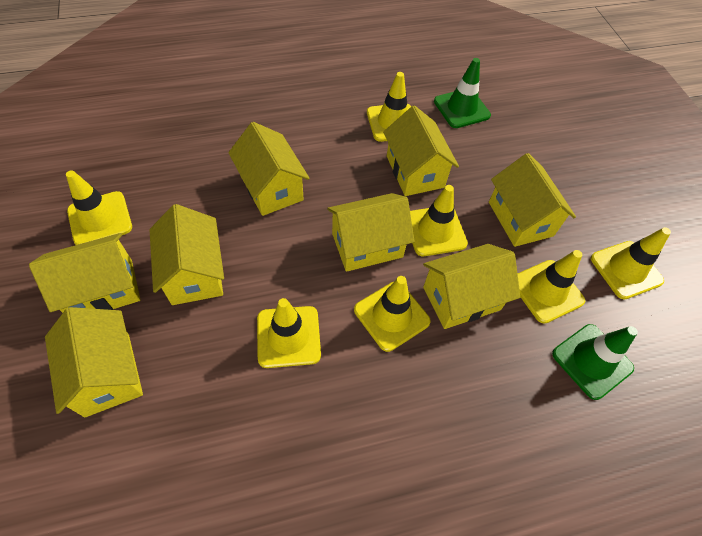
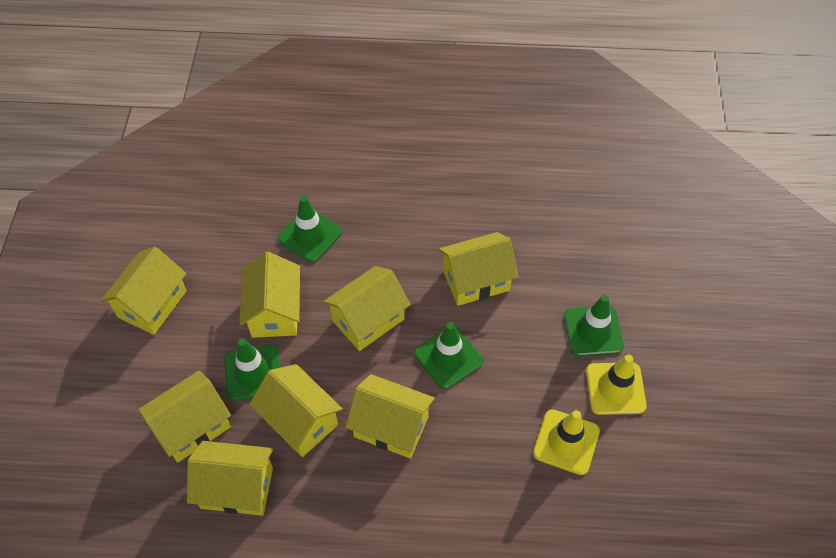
green traffic cone: [434,58,491,128] [552,324,638,400] = 2 -> [224,338,280,401] [278,196,342,263] [414,322,483,389] [564,295,624,357] = 4
yellow traffic cone: [66,170,132,245] [257,298,321,368] [354,276,431,352] [367,72,411,142] [410,185,468,256] [517,250,585,323] [591,227,671,299] = 7 -> [533,409,600,475] [586,355,647,415] = 2

